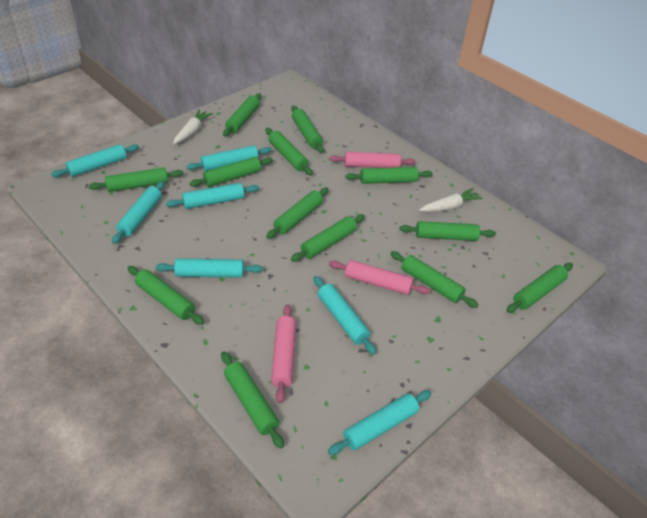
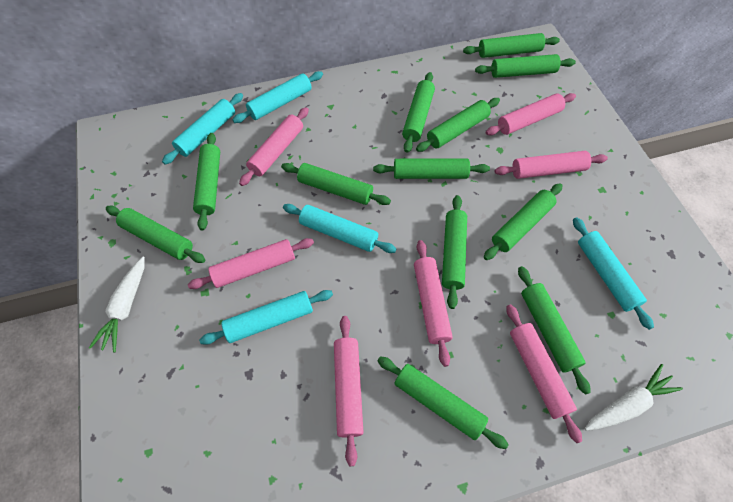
green rolling pin: [88,168,183,192] [128,266,204,325] [189,157,273,187] [221,351,284,449] [223,93,261,137] [265,128,313,175] [266,187,329,239] [291,105,324,153] [291,214,365,262] [345,167,433,184] [390,251,478,308] [400,221,496,241] [507,263,573,313] = 13 -> [106,206,205,263] [193,133,220,231] [281,163,391,205] [373,158,490,179] [377,356,509,449] [402,72,435,153] [416,98,500,152] [442,195,467,309] [463,33,560,58] [475,54,576,78] [484,183,563,260] [518,266,591,395] = 12
pink rolling pin: [271,304,296,403] [329,152,416,168] [329,260,430,295] = 3 -> [188,238,314,289] [239,107,309,186] [334,316,364,466] [414,240,453,367] [486,93,576,136] [495,151,608,179] [506,304,582,443] = 7
turquoise rolling pin: [51,144,139,177] [112,181,165,244] [156,258,262,278] [166,183,259,209] [186,145,271,171] [313,276,376,355] [328,390,432,455] = 7 -> [162,93,243,164] [199,290,333,345] [232,71,323,123] [283,204,396,253] [573,217,654,330] = 5

